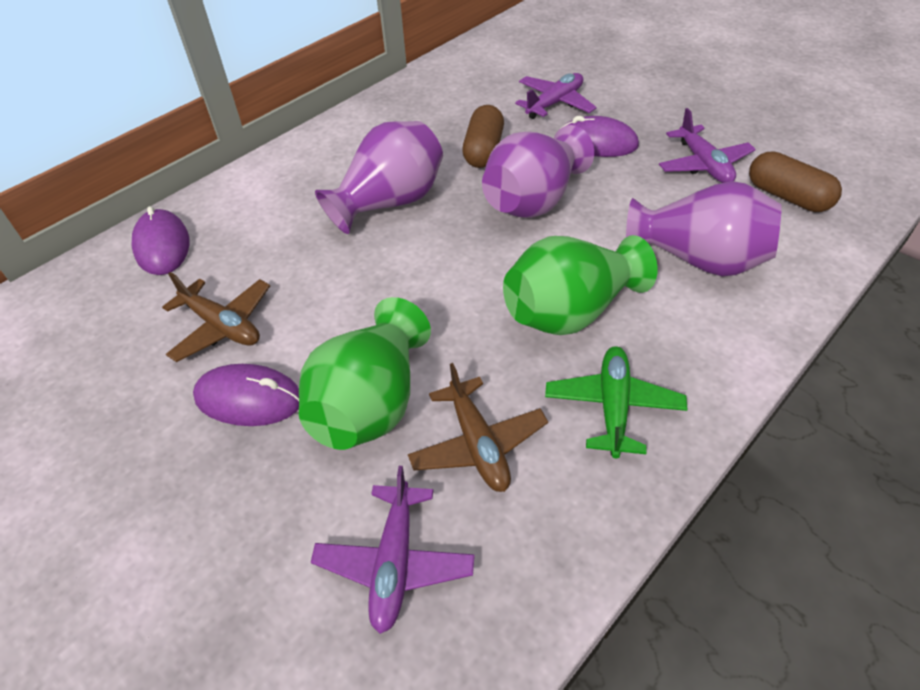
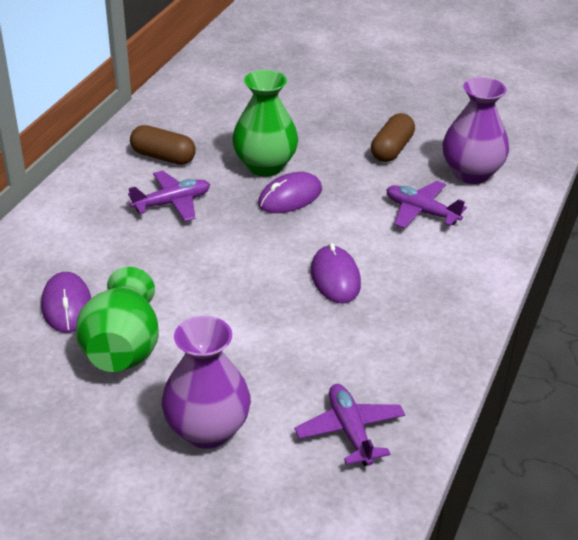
brown plane: [162,272,270,362] [408,363,548,492] = 2 -> none = 0
green plane: [545,346,688,458] = 1 -> none = 0
purple vase: [315,121,443,234] [482,125,594,218] [626,181,782,276] = 3 -> [162,316,251,449] [442,77,509,184] = 2

